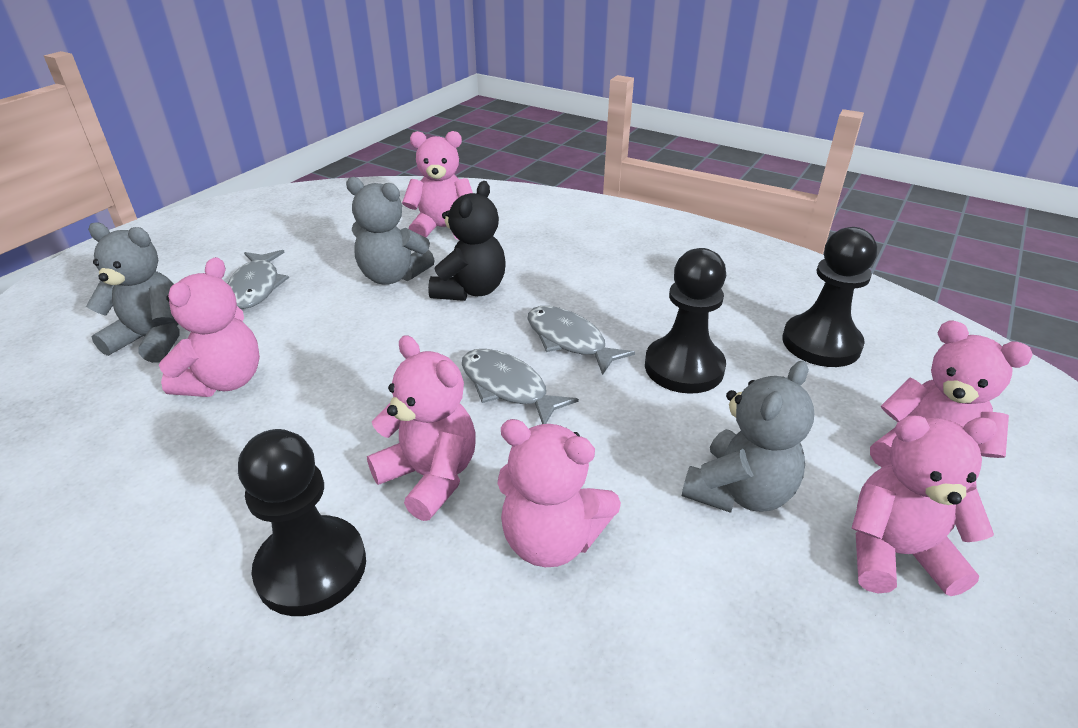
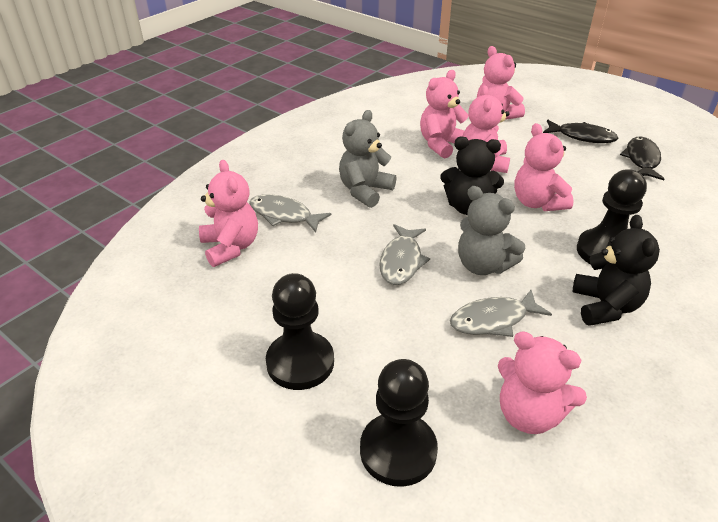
black fish: none = 0 -> [543,120,618,143] [620,137,664,180] = 2
black teddy bear: [428,181,506,301] = 1 -> [440,137,504,215] [573,215,660,326] = 2
grey teddy bear: [86,222,179,363] [346,177,435,285] [682,361,815,513] = 3 -> [339,110,396,208] [458,186,525,275] = 2

